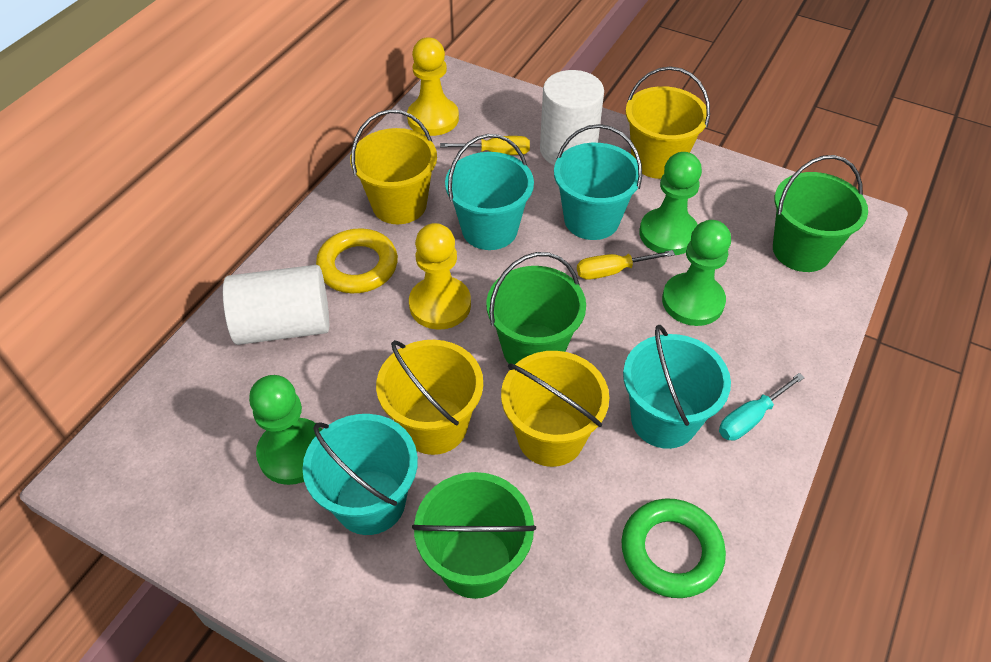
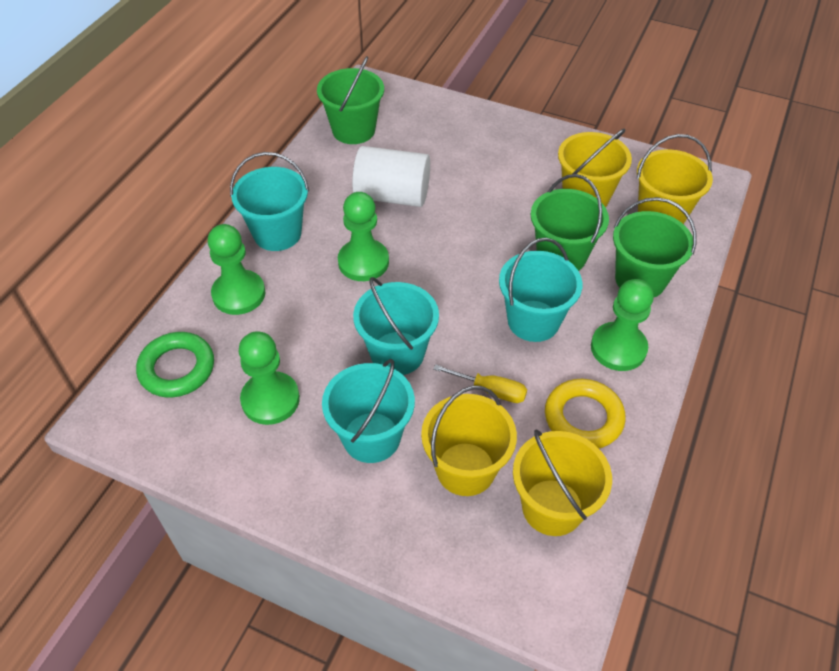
green pawn: [249,375,323,485] [639,152,702,255] [662,220,731,326] = 3 -> [208,224,265,315] [239,331,300,425] [338,192,389,281] [591,279,654,371] = 4
turquoise screwdriver: [719,373,805,441] = 1 -> none = 0
white cylinder: [223,265,329,345] [540,70,604,166] = 2 -> [352,146,430,207] = 1
yellow pawn: [407,37,459,136] [409,223,471,330] = 2 -> none = 0
yellow screwdriver: [440,136,530,155] [577,250,675,280] = 2 -> [433,364,527,403] = 1

